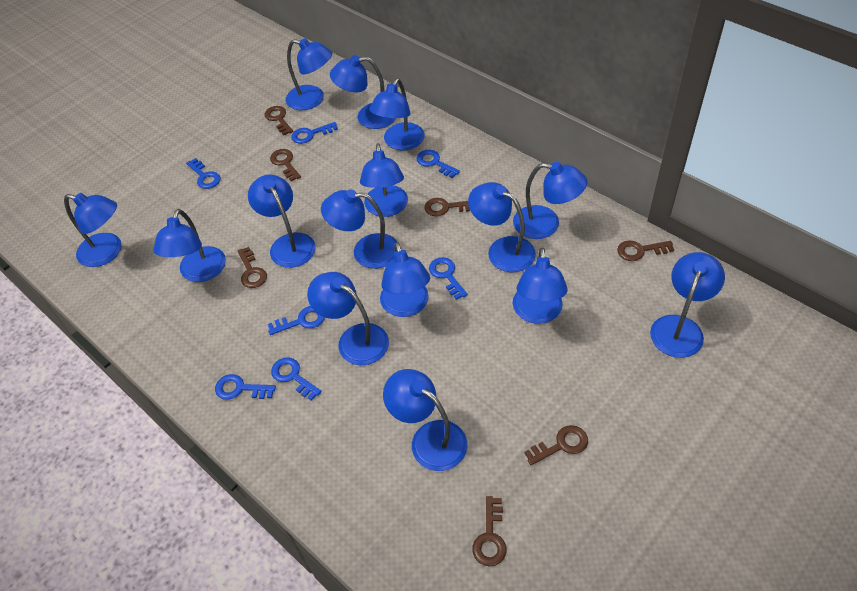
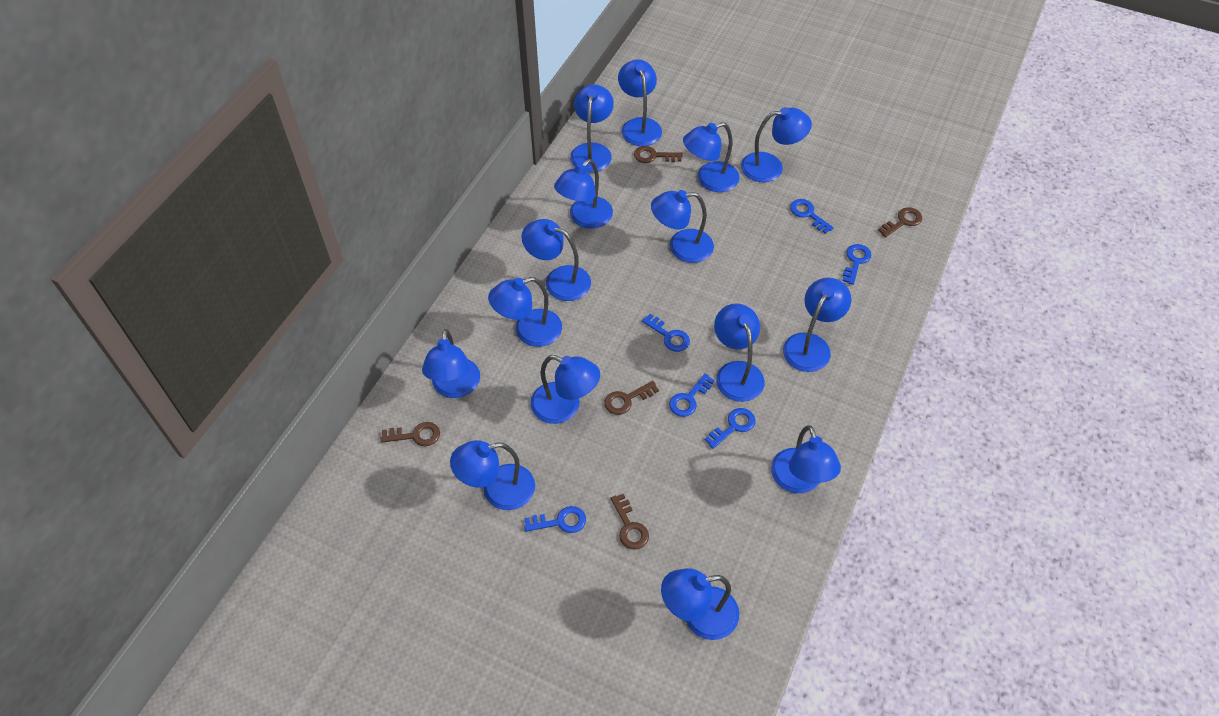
blue key: [186,158,221,189] [215,374,276,400] [268,306,325,335] [271,357,321,401] [291,122,338,144] [416,150,460,178] [429,257,468,300] = 7 -> [524,506,586,533] [642,314,690,352] [669,373,715,417] [705,408,756,449] [790,199,834,234] [842,244,871,285] = 6
brown key: [238,247,267,288] [264,106,293,135] [270,149,301,181] [424,198,470,216] [472,496,506,566] [524,425,588,465] [617,241,674,261] = 7 -> [381,422,440,446] [604,381,659,415] [610,494,649,550] [634,146,683,163] [878,207,922,237] = 5

